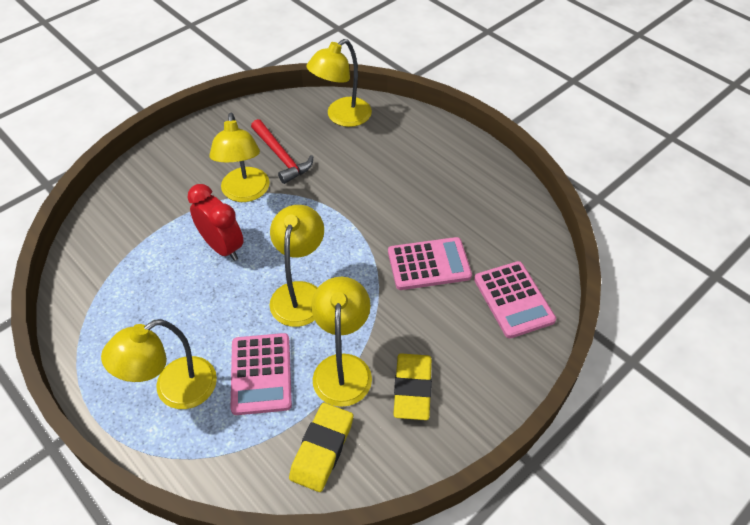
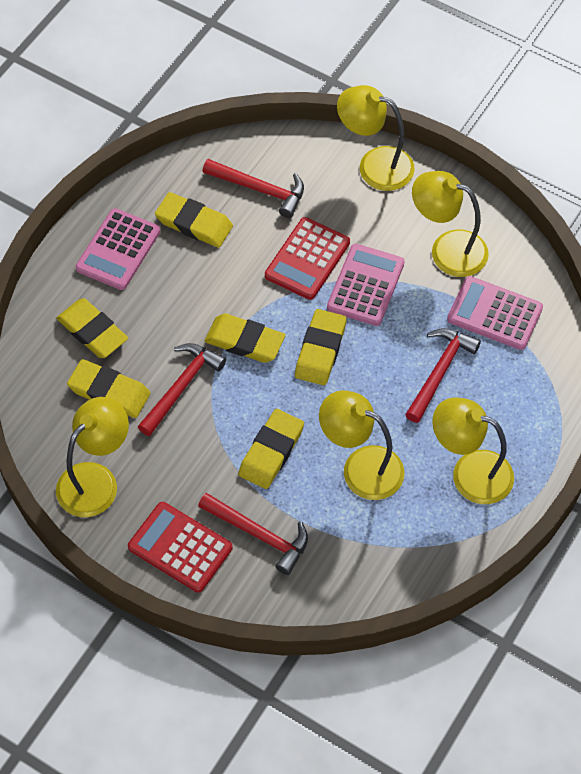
red calculator: none = 0 -> [128,502,233,593] [265,217,350,300] = 2
red clock: [187,184,244,261] = 1 -> none = 0
red hammer: [251,119,313,184] = 1 -> [138,343,226,436] [198,493,308,575] [203,159,304,218] [405,328,481,423] = 4
yellow eraser: [289,403,353,492] [393,353,432,420] = 2 -> [56,299,128,358] [67,359,150,418] [155,192,233,248] [205,314,285,363] [238,409,304,489] [295,309,347,385] = 6

